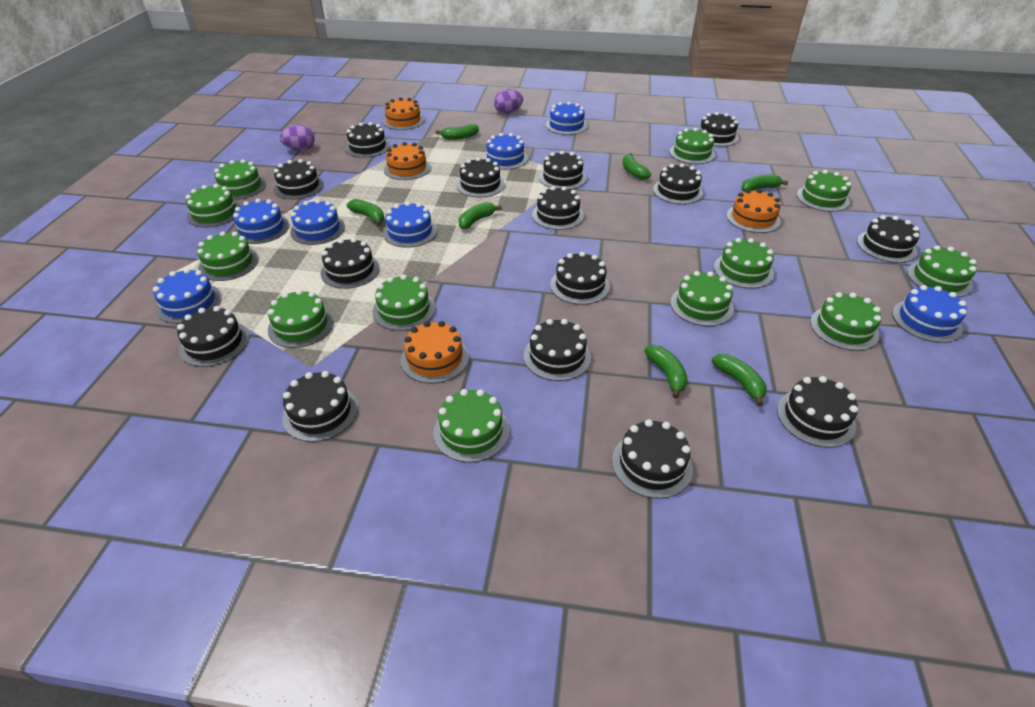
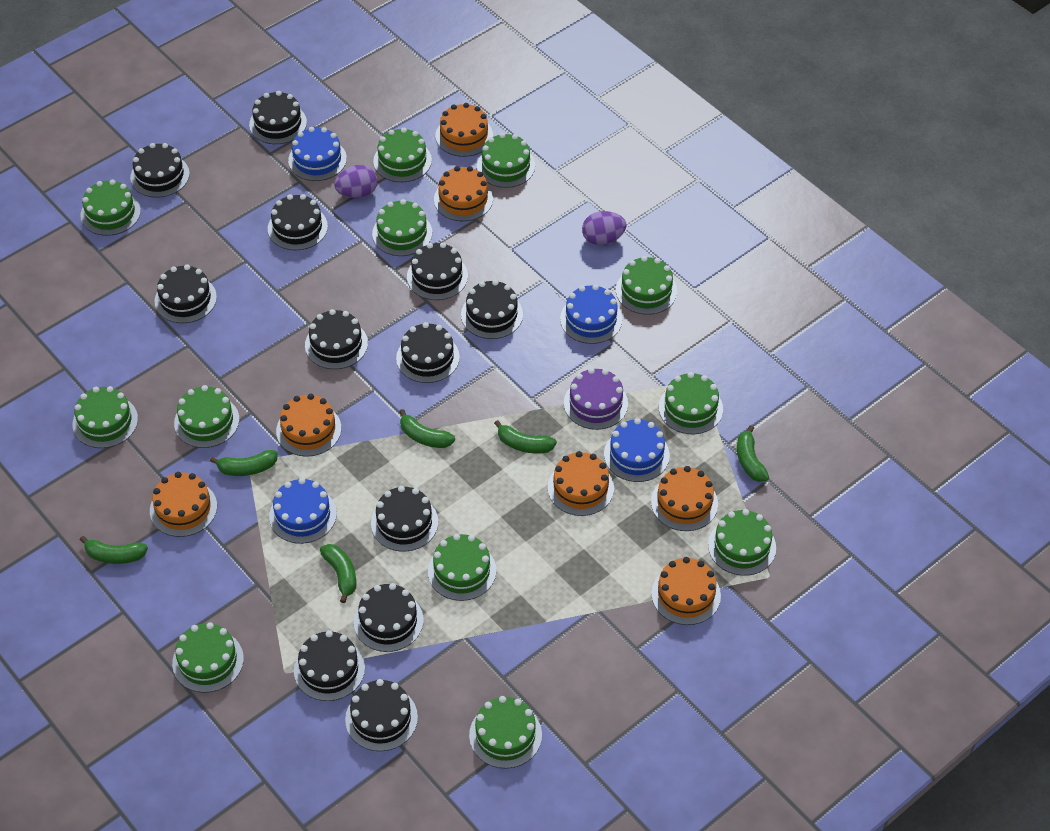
black cake: [177,306,249,367] [274,159,324,199] [282,371,358,442] [321,238,380,289] [345,122,390,158] [456,157,505,197] [524,319,591,381] [532,186,584,230] [539,151,587,190] [550,252,610,305] [612,419,693,499] [653,163,703,204] [698,112,739,147] [777,376,858,448] [857,215,920,263] = 15 -> [130,143,190,198] [154,264,217,323] [249,91,307,144] [268,194,328,250] [294,630,365,701] [305,309,368,369] [345,679,418,751] [354,583,423,652] [371,486,438,552] [396,322,460,383] [407,243,468,300] [461,280,523,339] = 12
blue cake: [153,268,222,324] [233,199,289,244] [290,199,345,245] [383,202,437,248] [483,133,528,170] [546,102,587,135] [892,285,967,343] = 7 -> [269,478,337,544] [288,127,347,181] [560,284,622,344] [604,418,670,482] = 4
green banana: [347,199,384,226] [435,124,479,140] [458,202,502,229] [623,153,651,180] [644,345,688,399] [711,354,767,406] [741,174,788,192] = 7 -> [80,536,148,564] [210,450,278,476] [320,544,356,603] [399,409,455,448] [494,420,557,454] [737,425,769,482] = 6
orange cake: [383,97,424,130] [384,142,431,180] [401,321,469,384] [727,189,781,233] = 4 -> [150,472,217,537] [276,394,341,457] [434,166,493,221] [435,103,493,157] [548,451,614,516] [651,466,718,531] [651,557,721,625] = 7
purple cake: none = 0 -> [564,368,628,430] = 1

